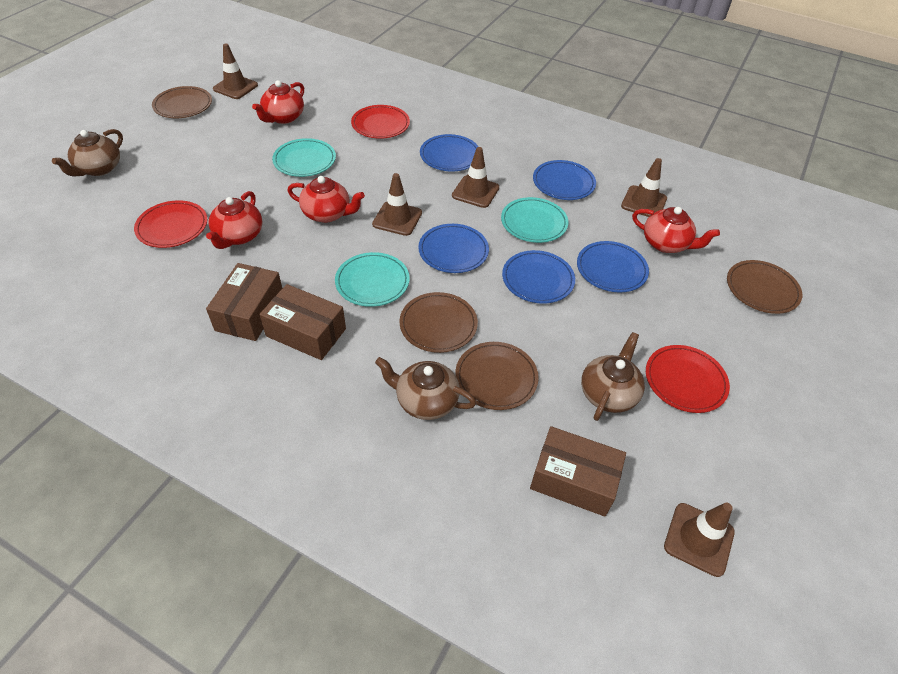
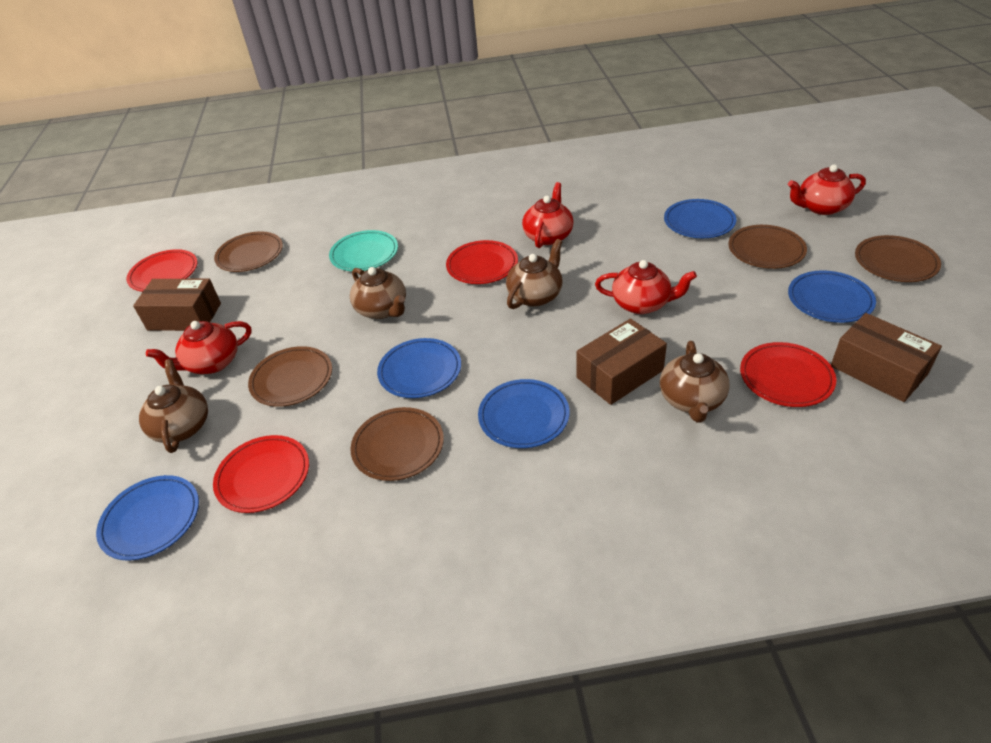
brown plate: [152,86,212,118] [399,292,478,353] [455,342,539,410] [727,260,802,314] = 4 -> [214,232,283,272] [248,346,332,407] [350,407,444,481] [728,225,807,269] [855,235,941,282] = 5
brown teapot: [52,129,123,176] [375,357,476,420] [581,332,645,421] = 3 -> [139,359,208,453] [350,267,406,319] [506,239,562,309] [660,341,729,423] = 4
brown traffic cone: [213,43,258,99] [372,173,422,236] [452,147,499,208] [621,158,667,217] [664,503,735,577] = 5 -> none = 0
red plate: [134,200,208,248] [351,105,410,139] [646,345,730,413] = 3 -> [126,249,197,292] [213,435,309,513] [446,240,518,284] [740,342,836,407] = 4
turquoise plate: [272,138,336,177] [335,252,410,307] [501,197,568,243] = 3 -> [329,230,398,271] = 1

